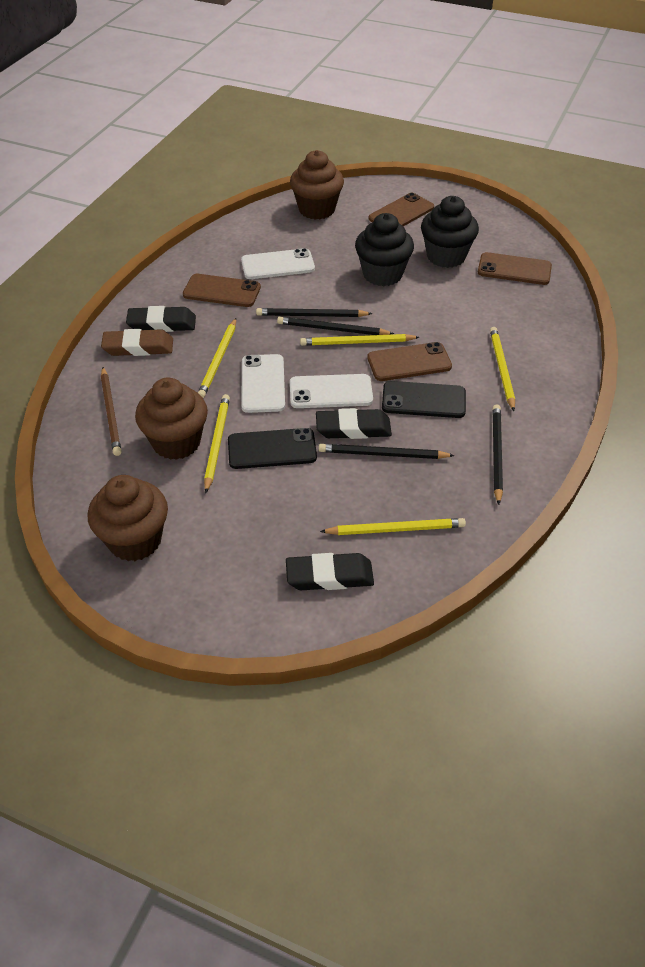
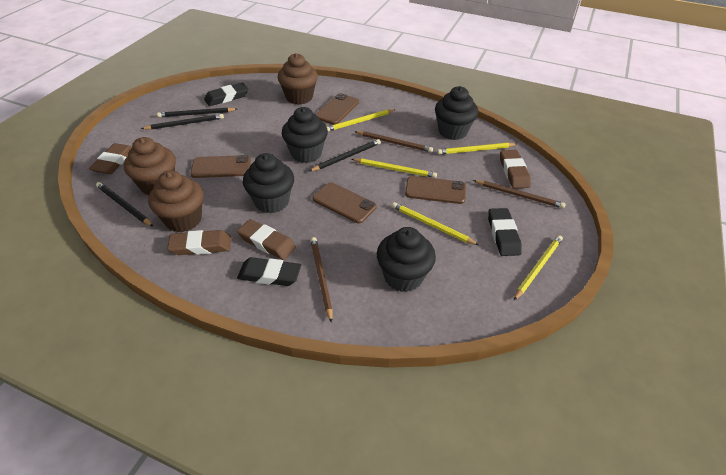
black cupcake: [355,213,414,286] [421,196,479,268] = 2 -> [243,153,294,213] [282,107,328,163] [377,227,436,292] [435,86,478,140] = 4
black phone: [228,428,317,469] [382,381,466,418] = 2 -> none = 0
brown eraser: [101,329,173,356] = 1 -> [89,143,132,174] [167,230,231,255] [237,219,296,260] [500,150,531,189] = 4
brown pencil: [101,367,122,456] = 1 -> [310,237,333,323] [354,131,433,153] [473,180,566,209] = 3
white phone: [241,248,315,279] [241,354,285,413] [290,374,373,408] = 3 -> none = 0

